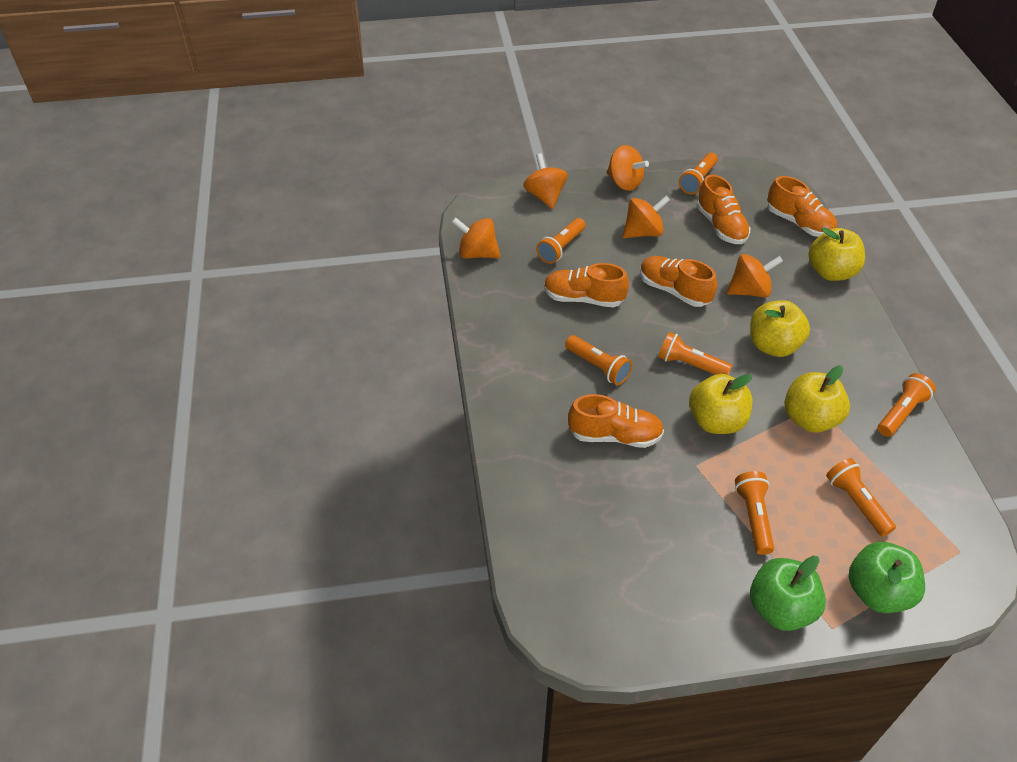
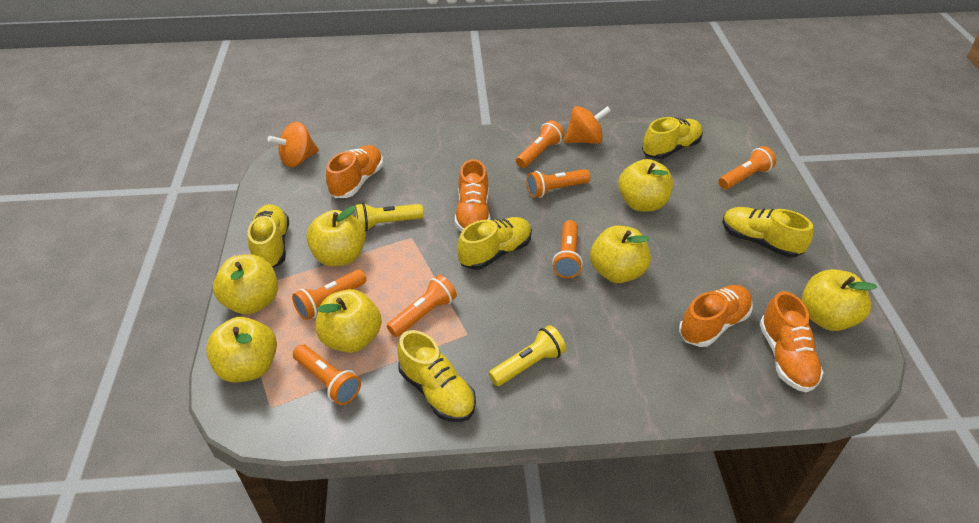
green apple: [750,556,826,631] [849,542,925,613] = 2 -> none = 0
orange shoe: [544,263,629,307] [568,394,664,448] [640,256,717,307] [696,175,750,244] [767,176,837,237] = 5 -> [326,145,383,198] [455,159,490,232] [679,285,753,347] [759,291,824,392] = 4
orange spinning top: [452,217,500,259] [523,153,568,209] [607,145,649,191] [623,196,670,238] [727,254,783,298] = 5 -> [267,122,319,167] [564,106,611,144] = 2
yellow apple: [689,374,753,434] [750,300,810,357] [785,366,850,433] [809,227,865,281] = 4 -> [206,317,277,383] [213,254,278,314] [306,206,366,266] [316,289,382,353] [590,225,651,283] [618,159,673,212] [802,269,877,331] = 7
yellow flashlight: none = 0 -> [355,203,423,231] [489,325,566,386] = 2
yellow shoe: none = 0 -> [248,204,289,268] [397,330,476,422] [457,217,532,270] [642,117,703,159] [722,207,813,258] = 5

